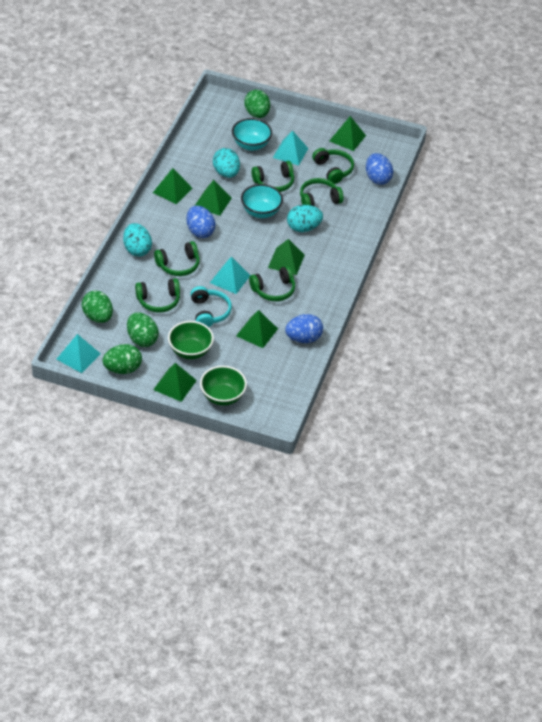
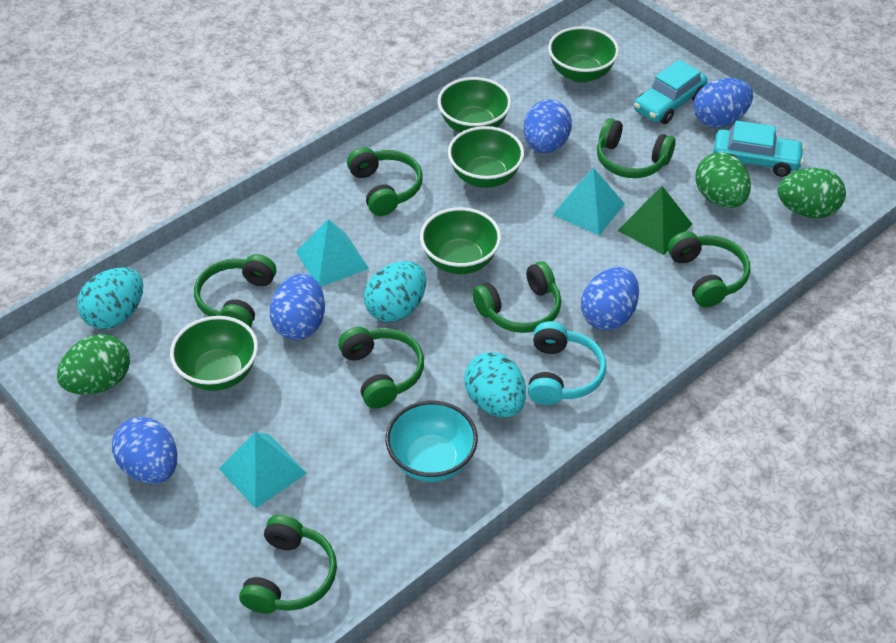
blue egg: [186,206,215,238] [285,314,323,343] [366,153,393,185] = 3 -> [112,417,177,484] [270,273,325,340] [523,99,572,153] [581,267,639,330] [693,78,753,128] = 5
green bowl: [168,321,214,359] [200,366,247,406] = 2 -> [170,316,258,391] [420,207,501,274] [438,77,511,133] [448,126,524,188] [548,26,619,83] = 5
green egg: [82,291,113,323] [103,344,142,374] [127,312,158,347] [244,90,270,118] = 4 -> [57,334,130,395] [696,152,751,208] [778,168,846,218] = 3
green headphones: [135,278,180,312] [154,241,200,276] [249,266,295,301] [252,161,294,192] [300,178,344,206] [312,148,354,184] = 6 -> [194,254,276,327] [239,515,337,614] [338,327,424,409] [347,147,423,216] [472,261,561,333] [597,118,676,178] [668,231,750,307] = 7
green pyramid: [153,168,193,204] [153,363,197,402] [195,180,232,216] [236,310,278,348] [268,239,305,275] [330,116,366,151] = 6 -> [618,186,692,255] = 1
turquoise bowl: [232,118,272,151] [241,184,283,218] = 2 -> [385,401,478,482] = 1
turquoise car: none = 0 -> [634,60,708,124] [713,121,805,177] = 2

